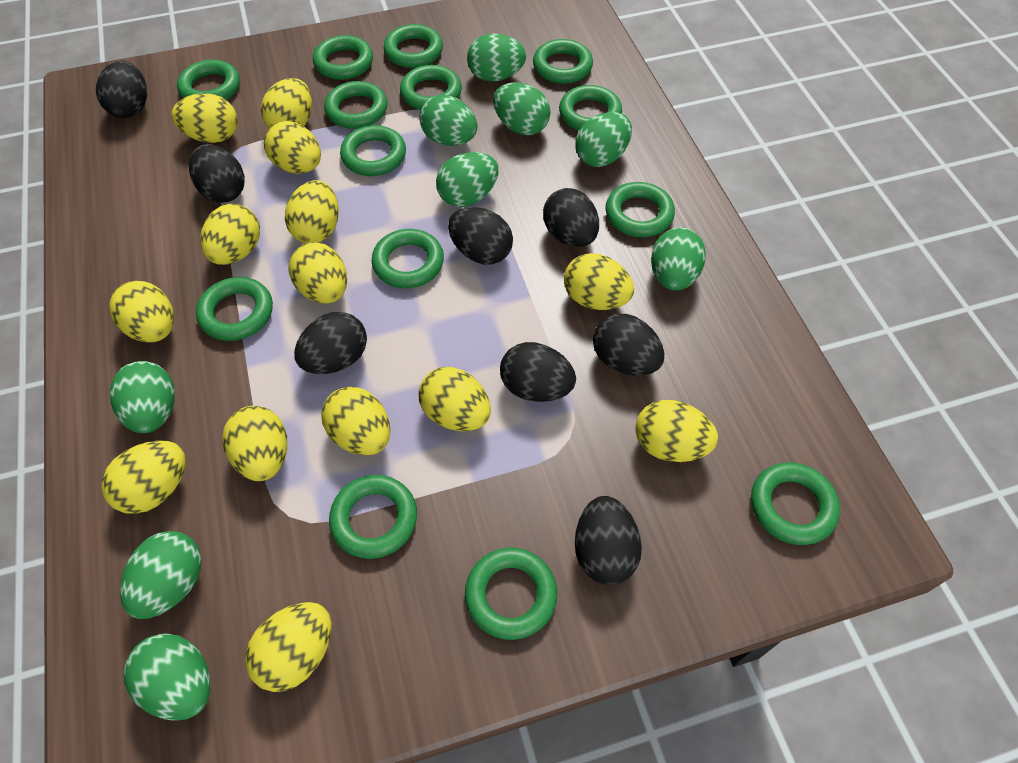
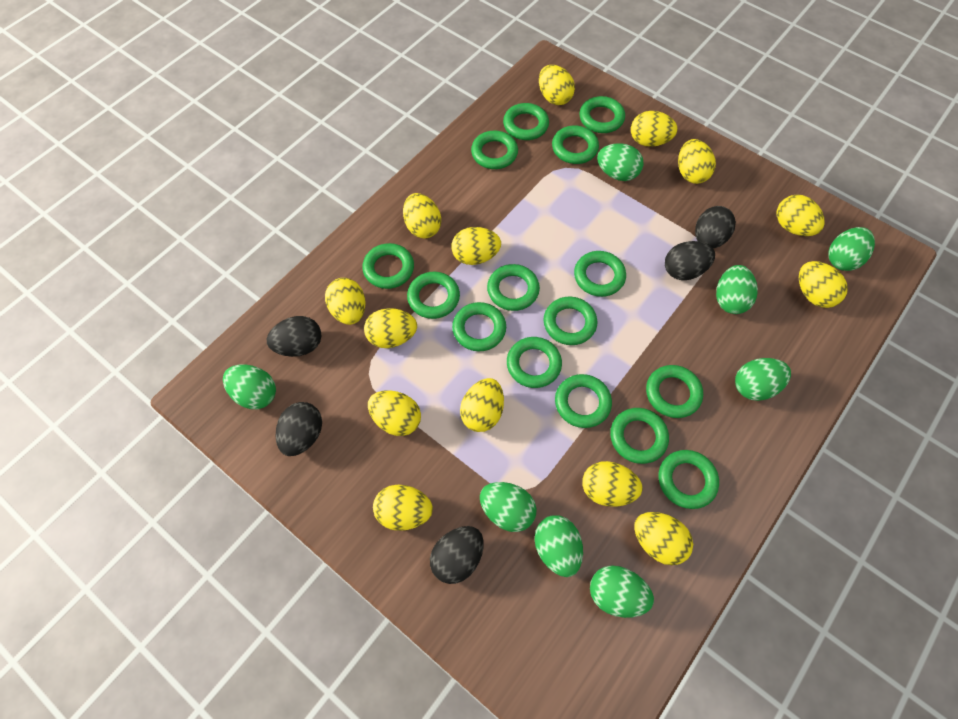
black egg: [96,61,147,118] [189,144,245,203] [294,312,367,374] [448,207,513,265] [500,342,576,402] [543,188,599,247] [575,496,642,585] [593,314,664,376] = 8 -> [267,316,321,357] [275,402,322,456] [430,526,484,584] [665,241,715,280] [695,206,736,249] = 5
green egg: [110,361,175,433] [120,531,201,619] [124,633,211,721] [419,95,477,146] [436,152,498,207] [467,33,526,82] [493,82,551,135] [575,112,632,167] [651,227,706,291] = 9 -> [223,364,276,409] [480,482,537,532] [535,515,583,577] [590,565,654,618] [597,143,644,181] [716,265,758,314] [735,358,791,401] [828,227,875,271] = 8
green ring: [177,60,240,100] [196,277,273,341] [313,35,373,80] [324,81,387,129] [329,475,417,559] [340,125,406,176] [372,229,444,288] [384,24,443,68] [400,65,462,110] [465,547,557,640] [533,39,593,84] [559,85,622,131] [605,182,675,237] [751,462,840,545] = 14 -> [362,243,414,289] [407,272,460,319] [452,302,506,351] [471,130,518,169] [487,264,540,311] [503,103,549,140] [507,337,562,388] [544,297,597,345] [552,126,599,164] [555,374,612,428] [574,251,626,297] [579,96,625,133] [610,408,669,464] [646,365,703,418] [659,450,719,509] = 15

